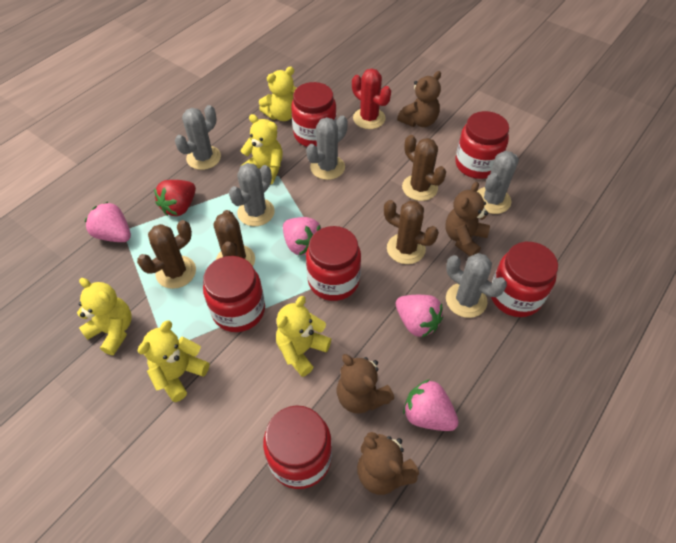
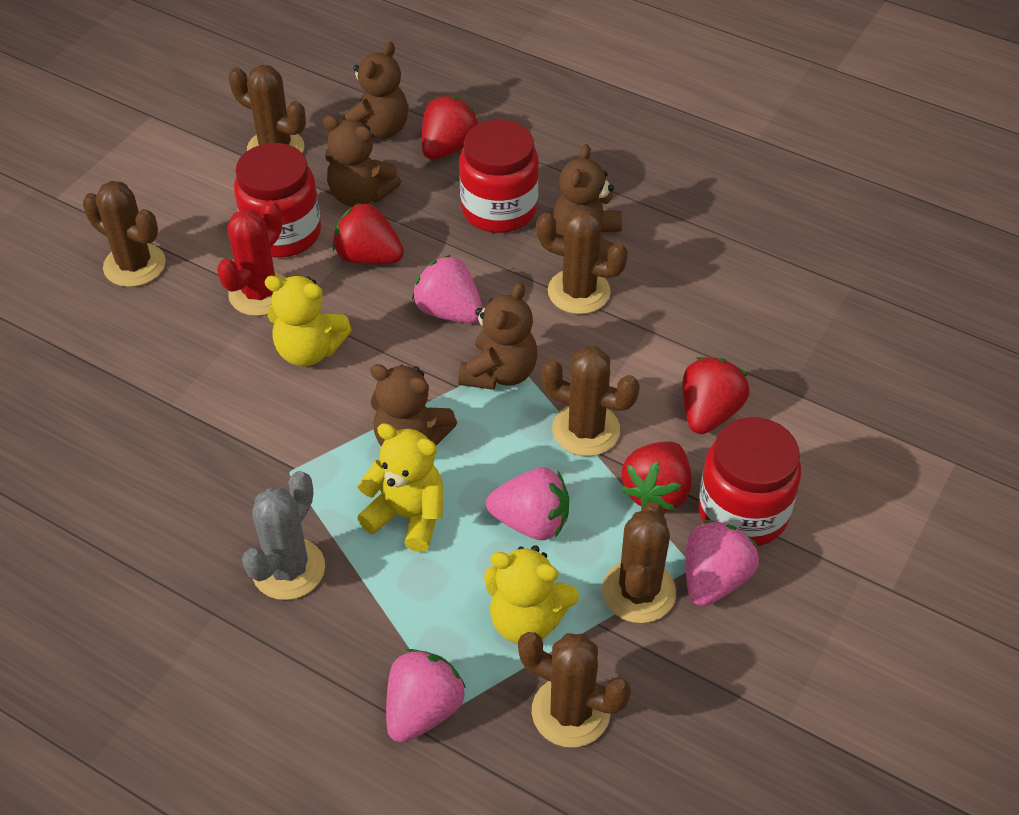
brown cactus: [137,220,196,289] [214,210,255,266] [384,200,439,264] [402,135,446,201] = 4 -> [83,181,166,287] [229,65,306,153] [518,632,631,748] [536,208,628,314] [541,346,640,456] [602,501,676,623] = 6
brown teddy bear: [337,354,394,414] [357,432,419,495] [397,71,441,127] [446,182,490,256] = 4 -> [323,115,401,207] [341,42,408,138] [370,364,457,446] [458,282,537,390] [553,144,622,258] = 5
grey cactus: [175,105,221,170] [229,163,275,226] [306,116,348,180] [446,253,507,318] [477,151,519,214] = 5 -> [242,471,325,600] = 1
red jar: [203,256,265,332] [263,405,332,489] [291,82,337,147] [306,226,361,301] [455,111,509,179] [491,242,558,317] = 6 -> [234,143,321,258] [459,120,539,233] [698,417,801,547] = 3
red strawberry: [154,180,196,216] = 1 -> [332,202,404,264] [422,96,478,160] [621,441,692,511] [682,357,749,434] = 4
yellow teddy bear: [77,278,132,355] [138,320,210,402] [240,114,283,185] [259,66,296,121] [276,296,331,377] = 5 -> [264,276,352,366] [357,423,443,552] [484,545,579,644] = 3

